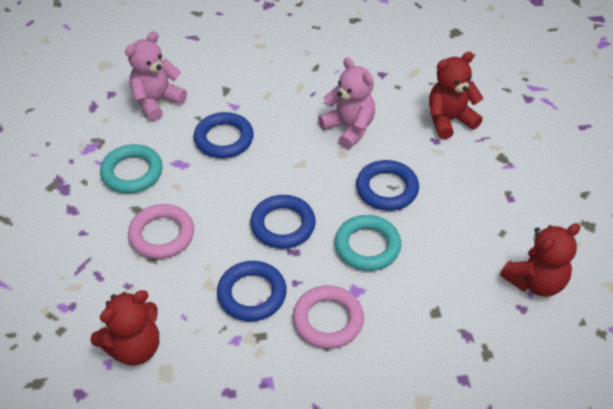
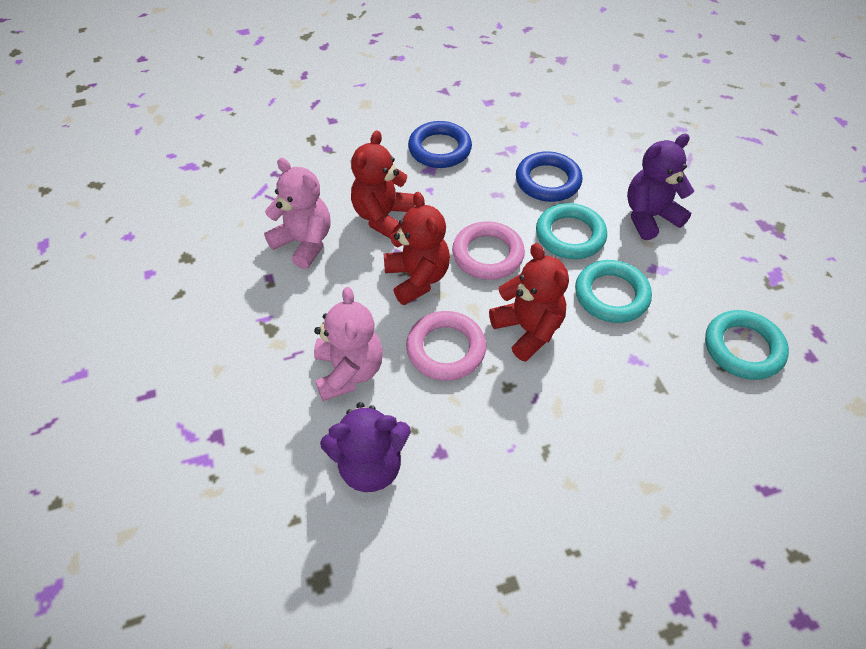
blue ring: [194,112,254,158] [217,261,287,321] [250,195,316,249] [356,160,419,211] = 4 -> [408,121,472,168] [516,151,582,202] = 2
purple teddy bear: none = 0 -> [320,402,411,492] [627,134,694,240] = 2
turquoise ring: [100,144,163,193] [335,215,401,271] = 2 -> [536,203,607,259] [575,260,652,323] [705,310,789,380] = 3

